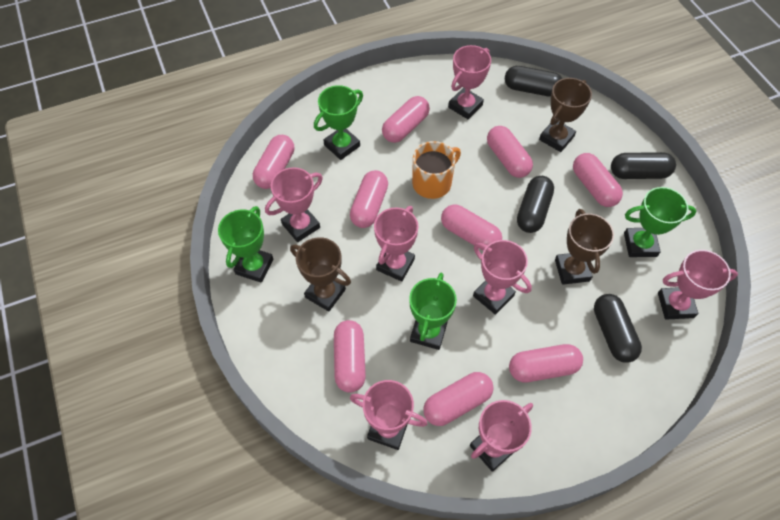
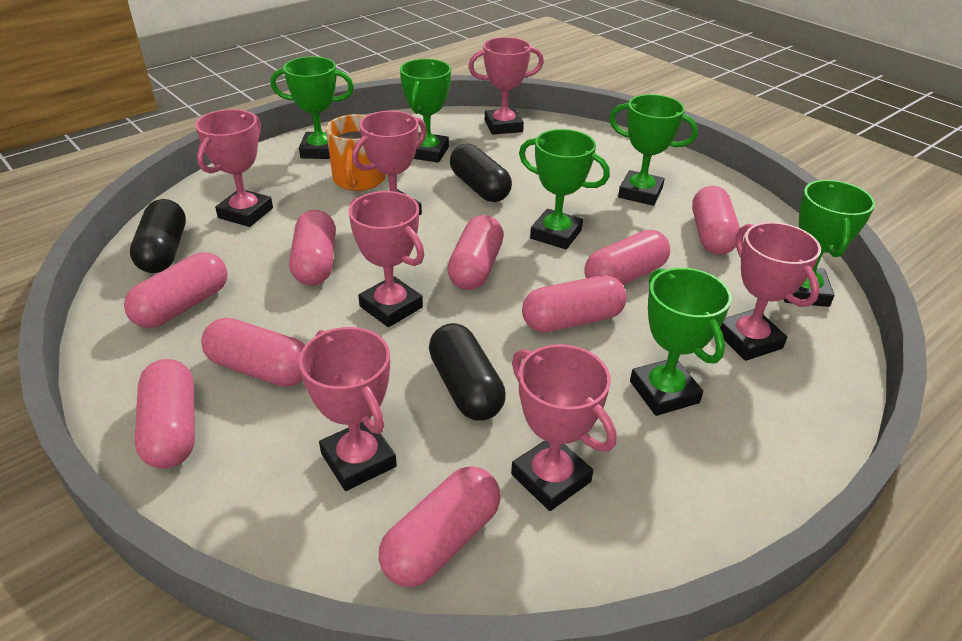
black capsule: [505,66,562,97] [517,176,554,233] [594,294,642,363] [611,152,676,179] = 4 -> [130,199,186,273] [429,323,506,421] [450,144,512,202] = 3
brown trophy: [290,237,351,312] [539,78,592,152] [555,209,614,285] = 3 -> none = 0
green trophy: [218,206,273,283] [314,85,363,160] [409,273,457,350] [624,187,696,257] = 4 -> [271,56,354,159] [400,59,451,163] [519,129,610,249] [609,94,698,206] [630,268,732,416] [784,180,875,307] = 6

